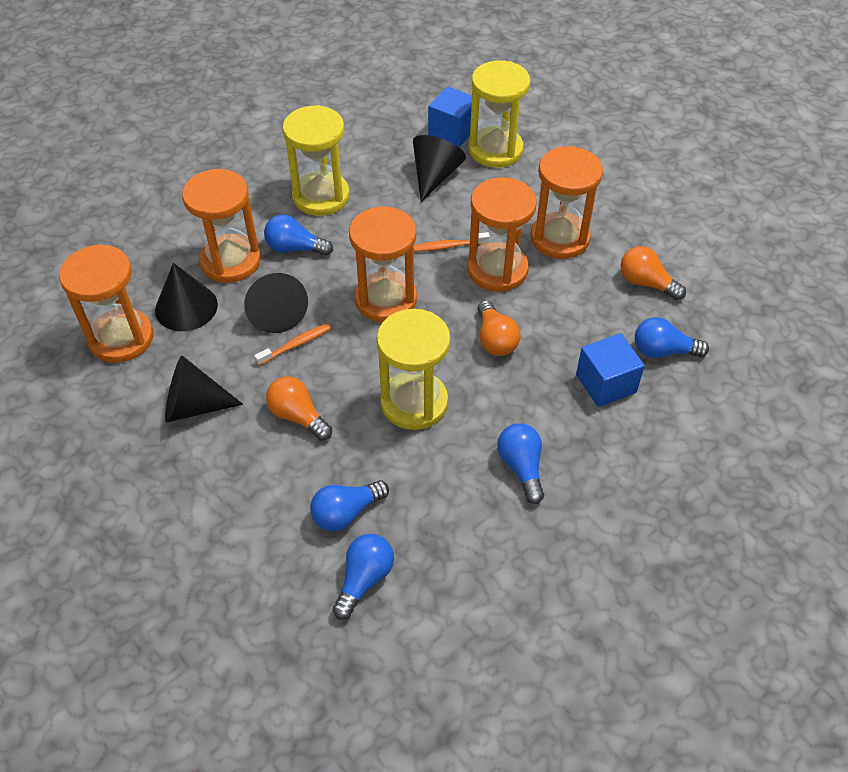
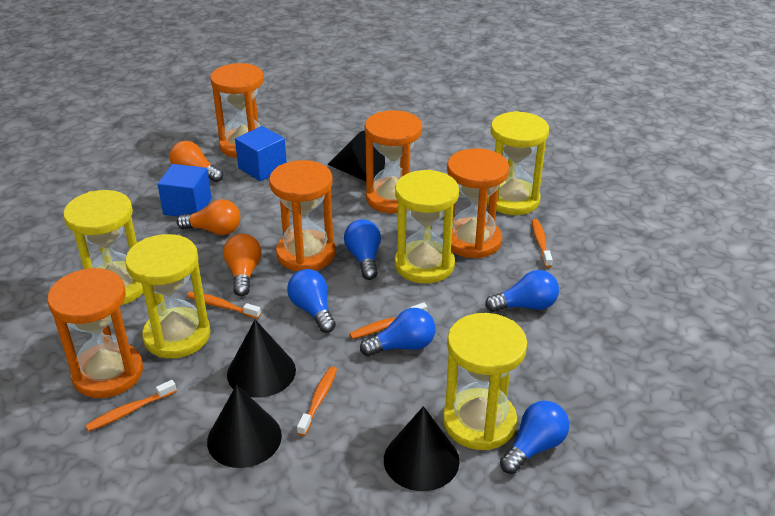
orange toothbrush: [254,323,331,366] [414,232,490,252] = 2 -> [85,380,177,432] [187,291,261,319] [297,366,337,436] [349,302,427,339] [532,219,553,268] = 5
yellow hourglass: [283,105,350,216] [377,309,450,430] [469,60,530,168] = 3 -> [63,190,144,305] [125,234,210,358] [395,170,459,283] [443,313,527,450] [487,111,549,215] = 5

